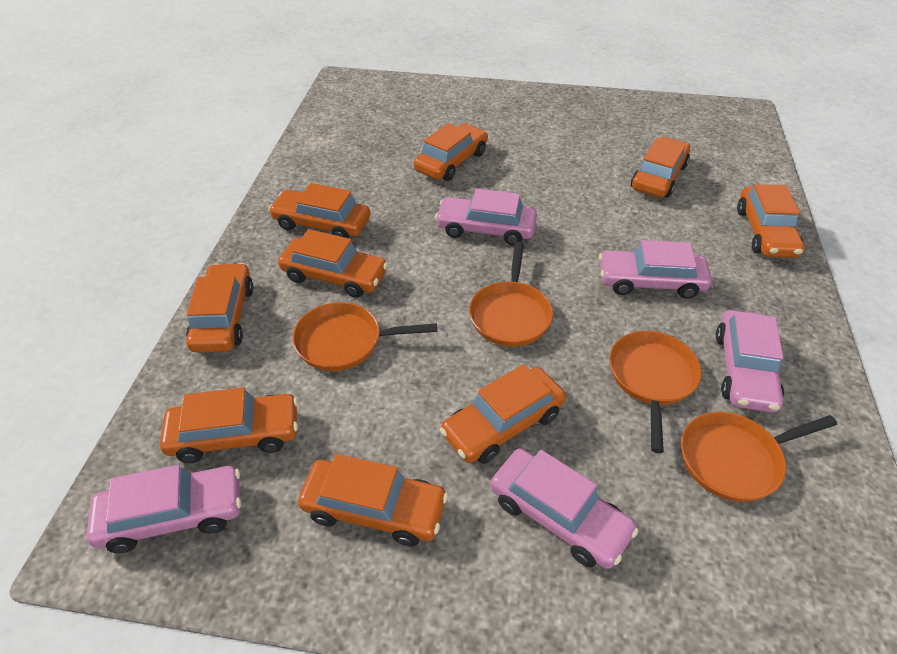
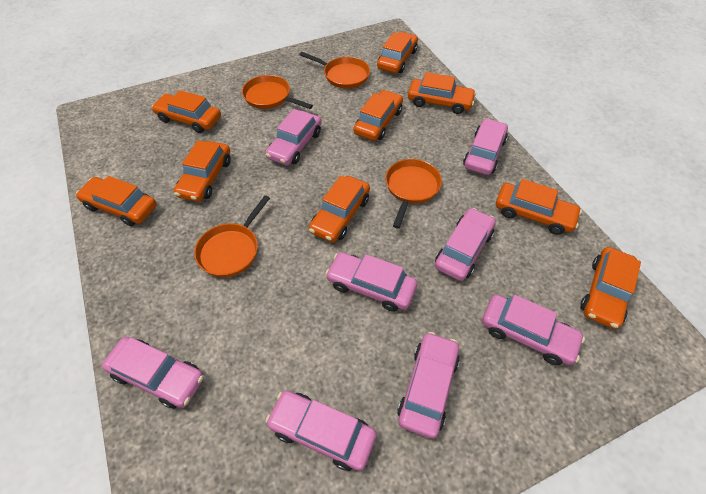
pink car: [86,465,241,553] [435,189,537,246] [491,449,638,569] [599,240,712,299] [716,310,784,413] = 5 -> [102,337,204,409] [265,109,322,166] [266,390,376,471] [325,252,417,312] [398,332,460,439] [435,208,496,281] [463,118,508,175] [482,295,585,365] = 8

